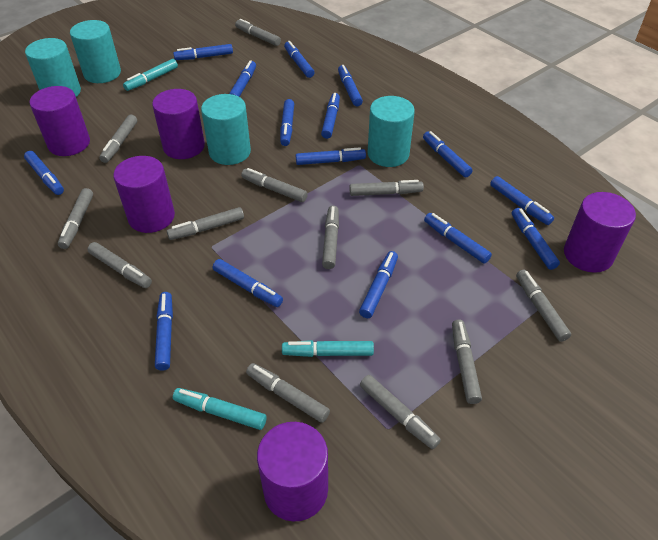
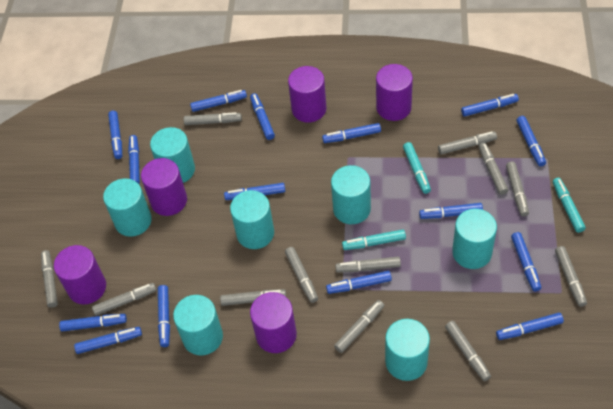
turquoise cylinder: [25,38,81,97] [70,20,121,83] [201,94,251,165] [368,96,415,167] = 4 -> [103,178,152,237] [150,127,195,183] [173,295,223,355] [230,190,274,249] [331,165,371,224] [385,319,430,381] [452,209,497,269] = 7

